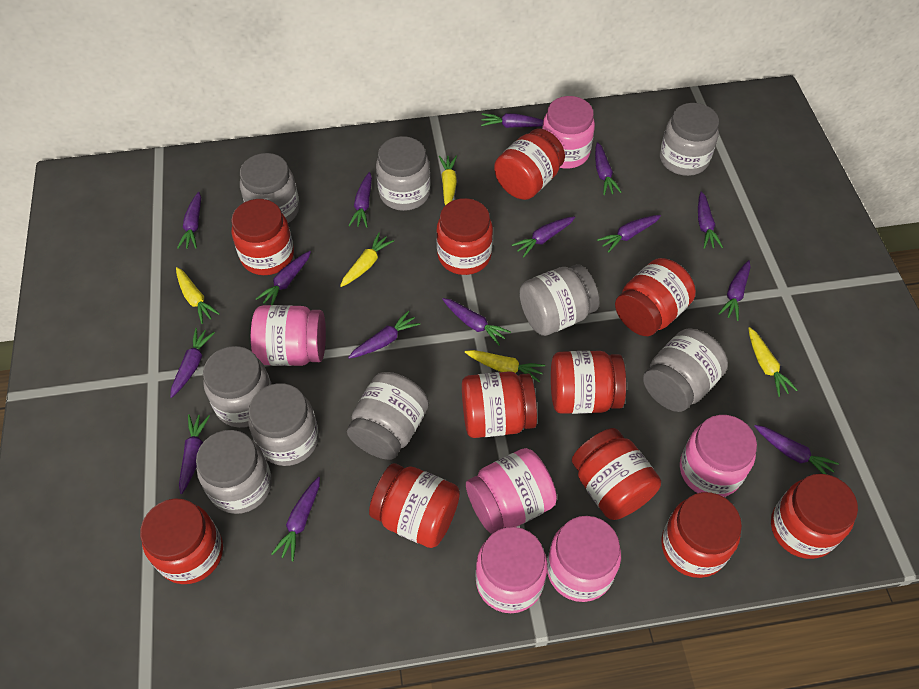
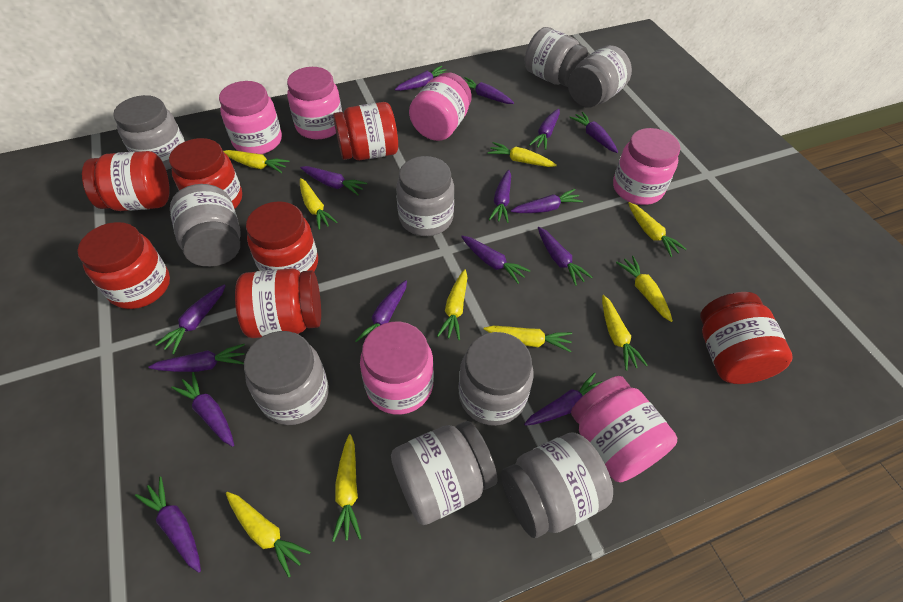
red jar: [140,498,223,584] [231,199,294,275] [369,463,460,548] [436,198,493,275] [462,371,537,438] [494,129,565,200] [551,351,626,414] [572,428,661,520] [615,258,696,336] [661,492,742,578] [771,474,858,559] = 11 -> [77,222,170,309] [82,151,170,211] [169,138,242,209] [235,268,321,338] [246,201,318,272] [333,102,398,160] [700,292,793,384] = 7
yellow carrot: [176,267,220,324] [340,233,394,287] [439,155,457,205] [465,350,545,383] [748,327,798,397] = 5 -> [223,150,289,173] [226,492,311,578] [300,178,337,230] [332,434,361,542] [437,269,467,340] [484,326,572,352] [488,142,557,167] [602,295,648,371] [616,256,673,322] [628,202,686,257] = 10

